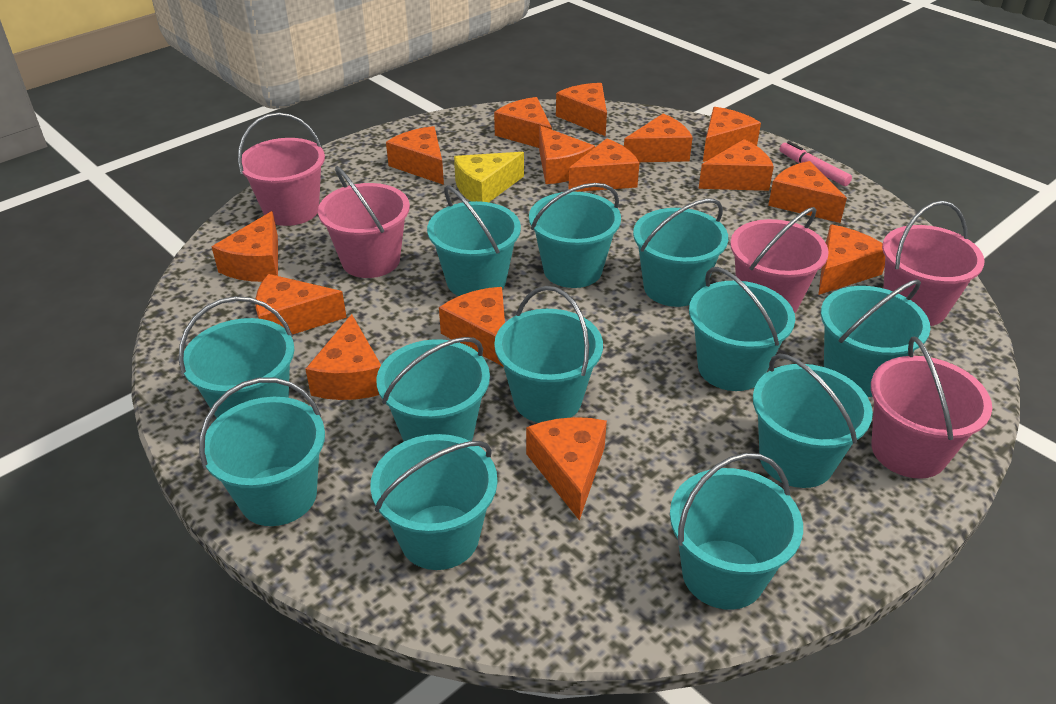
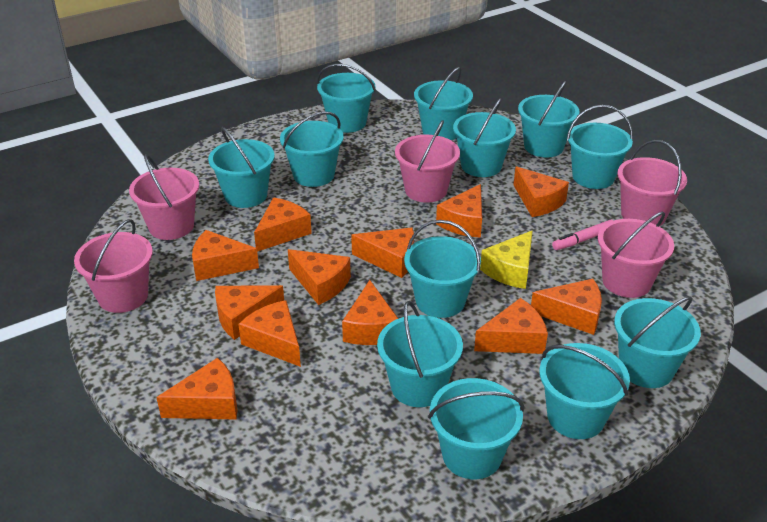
orange cheese: [212,211,278,282] [256,274,347,335] [305,314,381,400] [386,126,444,185] [439,287,505,367] [494,97,552,148] [526,417,607,521] [539,126,595,184] [556,83,607,136] [568,138,640,192] [624,114,693,162] [698,139,774,191] [703,107,761,162] [768,161,847,223] [818,225,885,295] = 15 -> [156,358,237,420] [192,230,259,281] [215,285,284,340] [238,300,301,367] [254,198,312,252] [288,249,351,305] [342,280,398,345] [351,228,414,278] [436,184,482,238] [474,298,548,354] [514,166,569,217] [531,279,602,335] = 12

